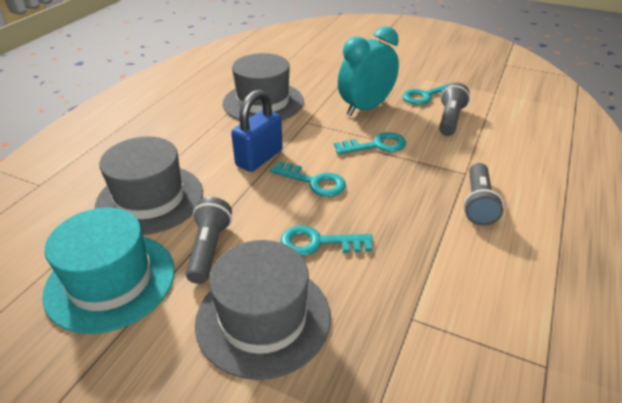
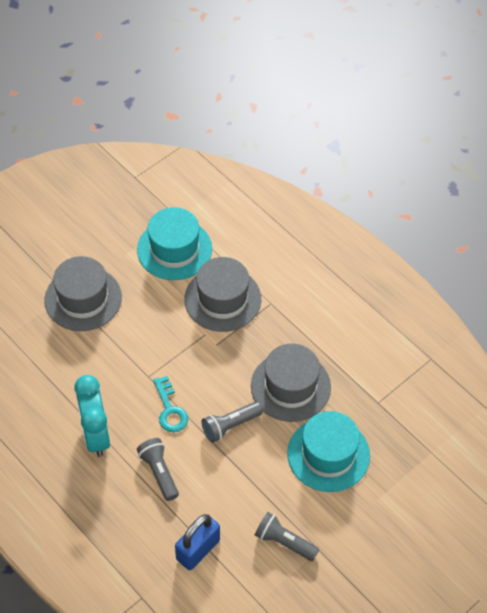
turquoise hat: [42,207,175,334] = 1 -> [137,207,212,280] [287,411,370,492] = 2
turquoise key: [270,161,346,197] [280,225,373,256] [334,132,406,154] [402,83,451,105] = 4 -> [154,376,188,432] = 1

